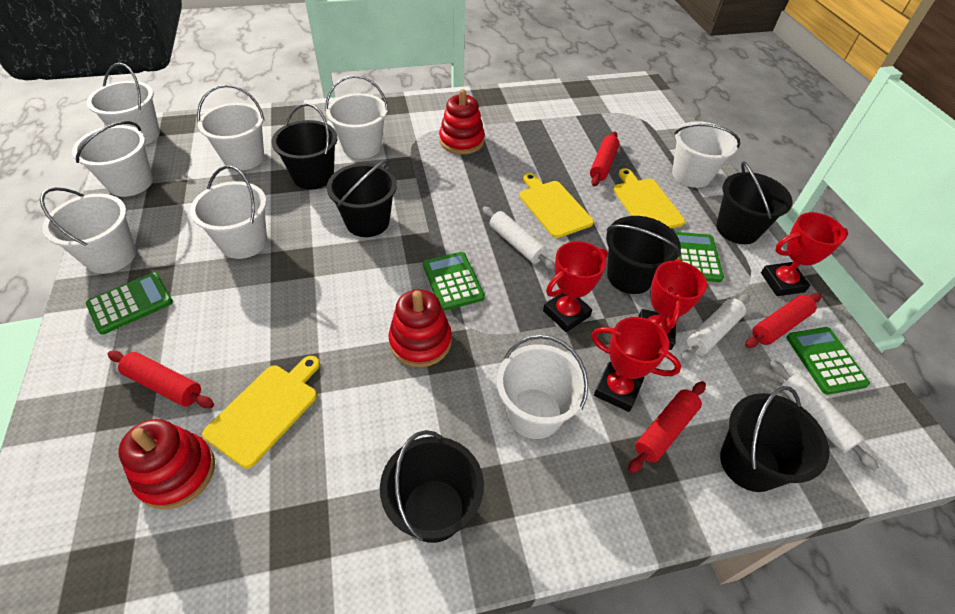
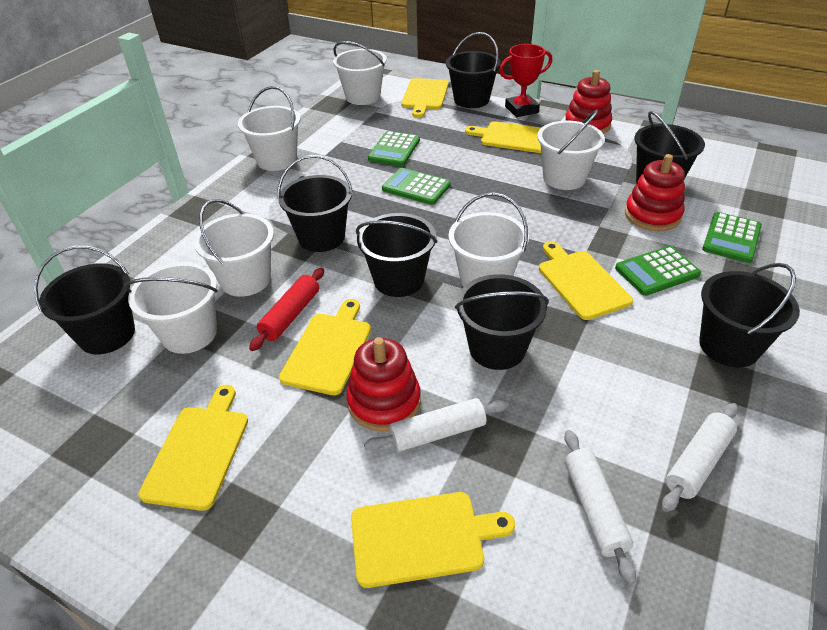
black bucket: [271,103,337,189] [327,160,397,237] [380,430,484,543] [606,216,681,294] [716,161,793,244] [720,386,830,492] = 6 -> [34,246,135,354] [277,155,353,252] [356,213,437,297] [446,32,501,108] [455,274,549,370] [634,111,705,183] [699,263,800,367] = 7
red rolling pin: [108,351,214,408] [590,132,619,186] [628,381,706,474] [745,293,822,348] = 4 -> [249,268,324,351] = 1
red trophy: [543,241,607,332] [591,317,681,412] [638,259,707,350] [761,212,848,296] = 4 -> [499,44,552,117] = 1
white bucket: [40,187,136,274] [72,121,153,197] [87,63,160,145] [190,166,267,259] [197,85,265,171] [325,75,388,159] [497,335,588,439] [672,121,740,188] = 8 -> [124,262,218,354] [194,199,274,297] [238,86,301,171] [333,41,387,105] [448,192,529,287] [537,110,605,190] = 6
yellow cutting board: [202,356,320,469] [519,173,594,238] [613,168,685,228] = 3 -> [138,385,248,511] [279,299,371,395] [351,492,515,588] [401,78,449,117] [465,121,541,153] [539,241,633,320] = 6

